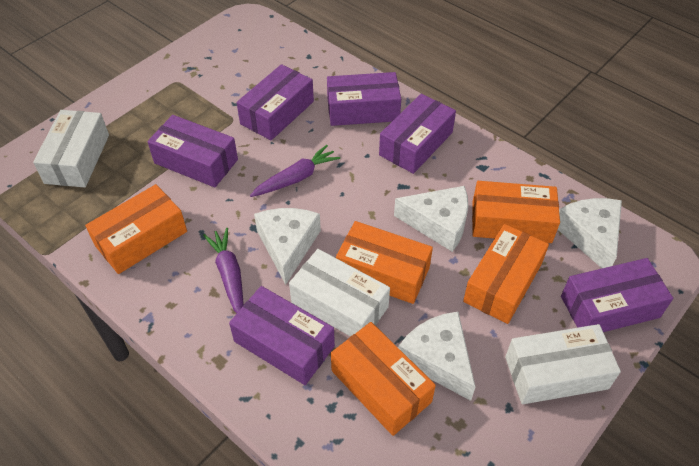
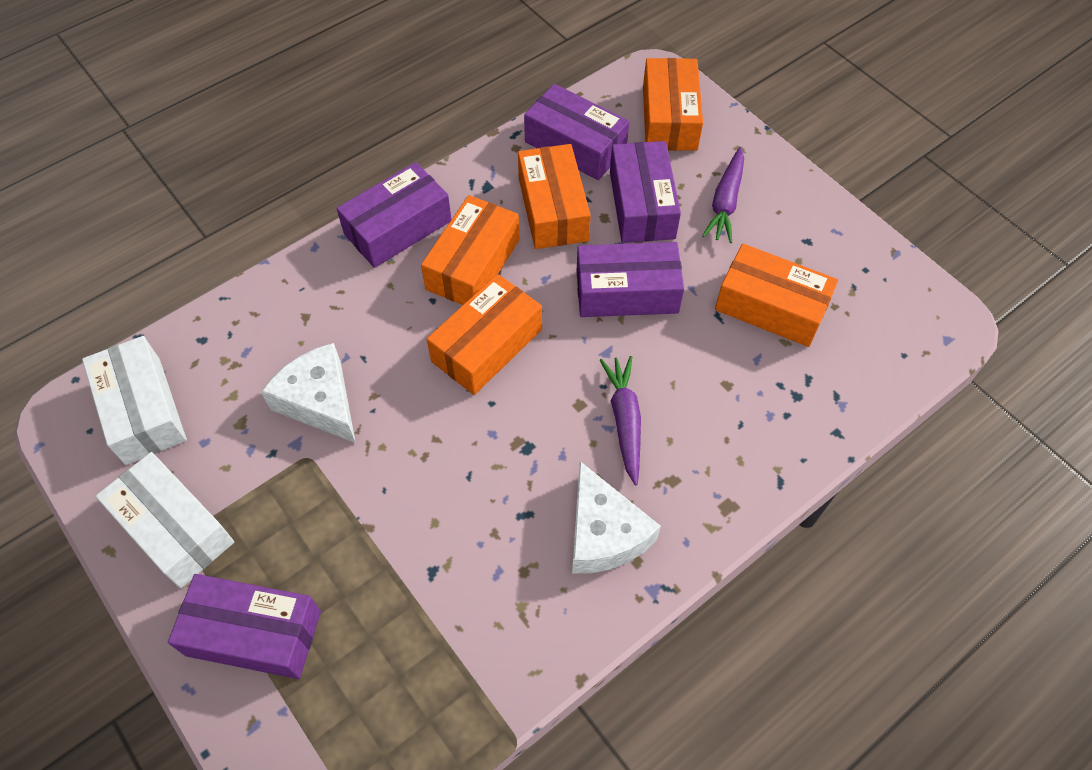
purple box: [147,115,238,188] [229,286,335,385] [237,64,314,140] [327,72,401,126] [379,94,456,174] [561,258,673,332] = 6 -> [168,574,321,679] [337,162,452,268] [524,84,629,180] [576,242,684,317] [610,141,681,243] = 5
white box: [33,110,109,187] [289,249,390,337] [505,324,621,404] = 3 -> [82,336,187,465] [96,452,234,588] = 2
white cheese: [254,208,321,285] [394,186,468,252] [398,312,476,401] [558,198,622,268] = 4 -> [261,343,356,443] [572,461,661,574] = 2

